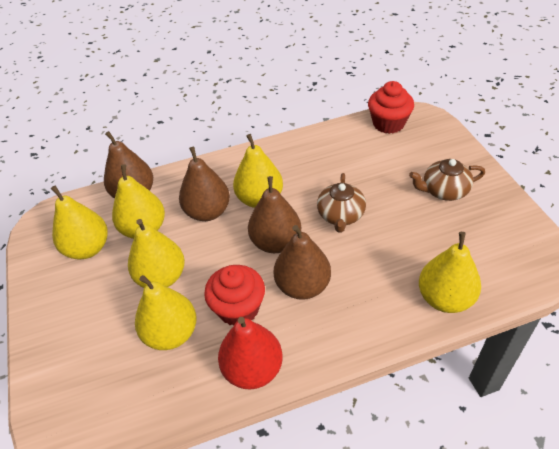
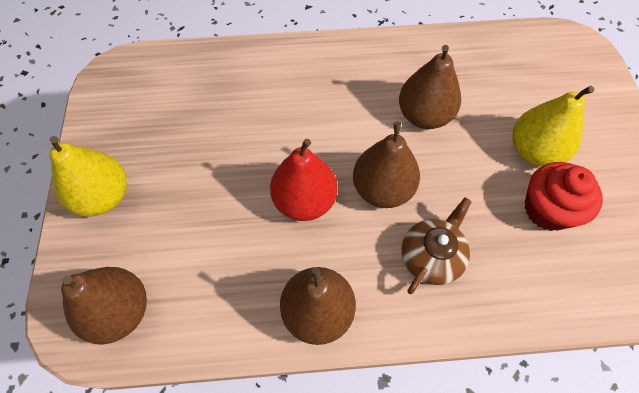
brown teapot: [317,173,366,233] [409,159,485,201] = 2 -> [402,197,472,294] = 1
red cupcake: [204,265,265,326] [368,81,414,134] = 2 -> [524,162,603,231] = 1
yellow pear: [51,185,108,259] [112,164,165,239] [128,219,185,288] [135,275,197,350] [233,134,283,208] [419,232,481,313] = 6 -> [50,136,127,217] [513,86,594,167] = 2

